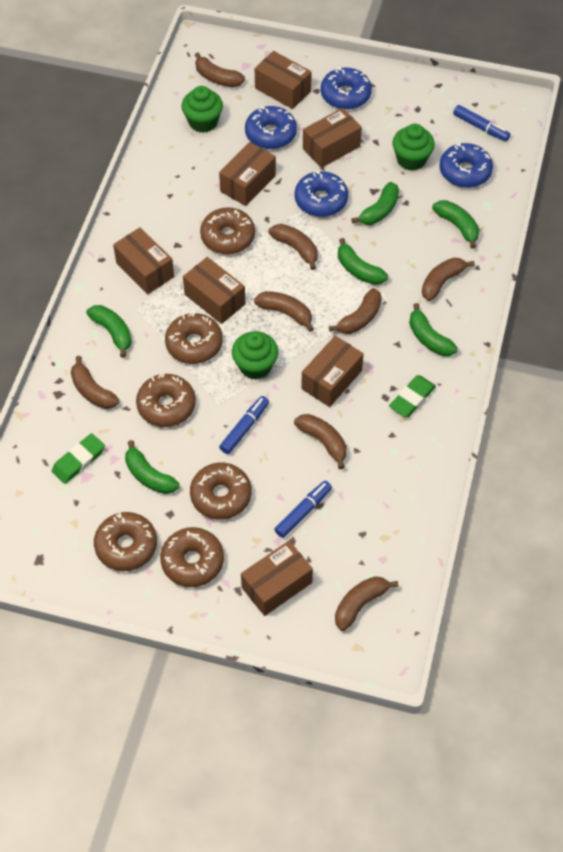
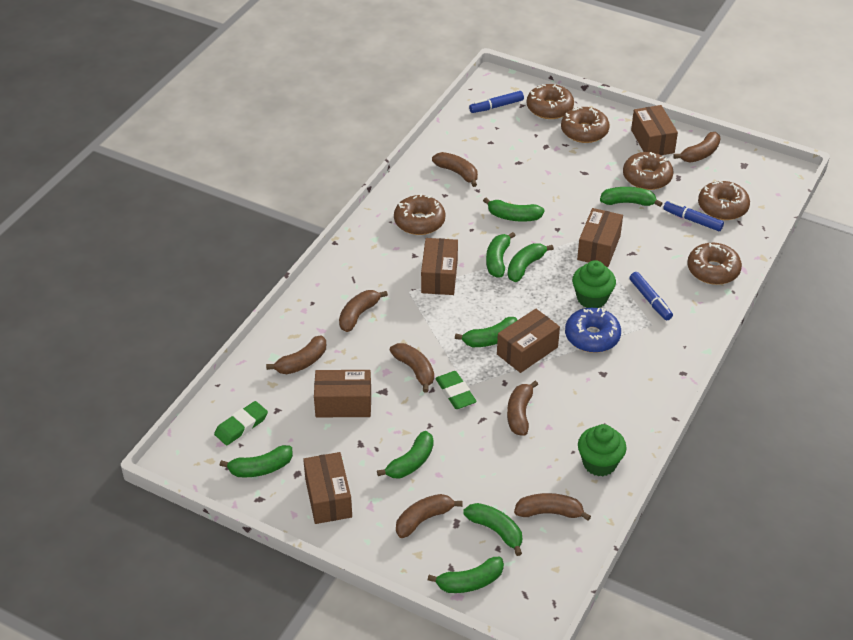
blue donut: [245,106,297,149] [295,170,348,217] [321,67,372,110] [440,143,493,188] = 4 -> [565,308,621,353] = 1
brown box: [113,227,174,294] [183,257,246,324] [219,142,276,206] [241,541,313,616] [255,51,312,109] [301,336,364,407] [303,108,362,168] = 7 -> [303,452,352,524] [314,370,371,417] [421,238,458,295] [497,308,560,373] [577,208,623,267] [631,105,678,155] = 6
green banana: [86,305,132,358] [125,440,180,494] [338,238,388,285] [351,182,399,225] [409,303,458,356] [432,200,479,249] = 6 -> [220,445,293,477] [377,431,433,478] [428,557,504,593] [455,317,517,347] [463,503,522,556] [483,198,545,222] [486,232,516,278] [507,243,554,282] [600,187,663,207] = 9
green cupcake: [182,86,223,133] [232,331,278,379] [392,124,435,171] = 3 -> [572,260,616,308] [578,424,627,476] = 2

